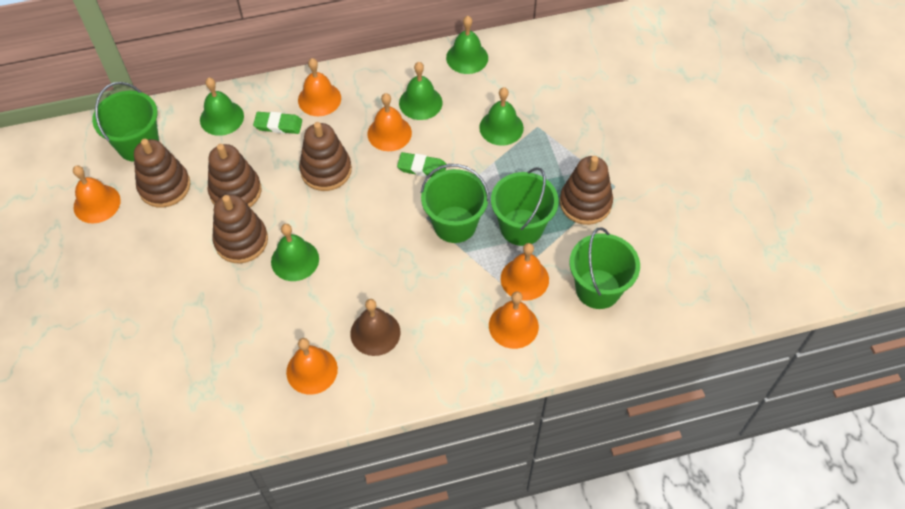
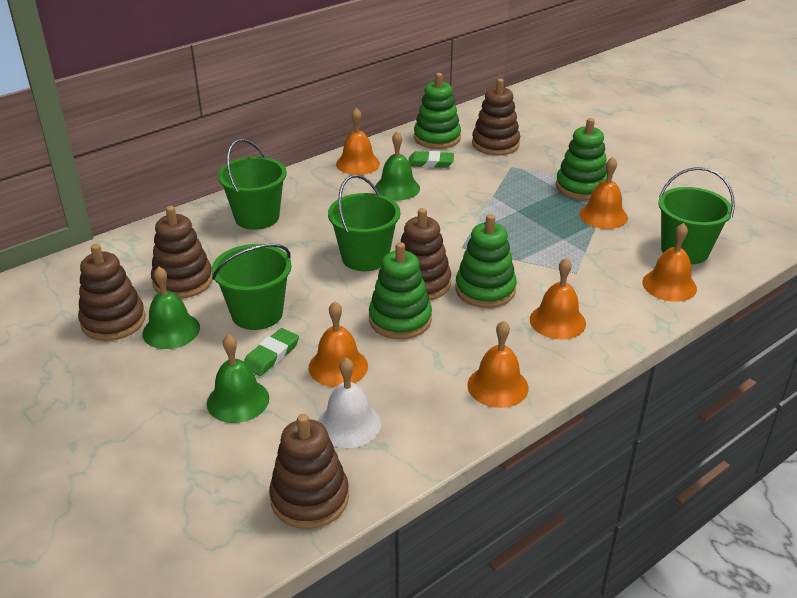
brown bell: [350,299,401,356] = 1 -> none = 0
green bell: [200,77,244,136] [271,224,319,281] [399,62,443,120] [446,16,488,74] [479,87,524,146] = 5 -> [142,267,200,349] [207,334,269,423] [375,131,420,201] = 3
green stacking toy: none = 0 -> [369,242,432,339] [414,73,461,149] [456,214,517,308] [556,118,607,200] = 4
white bell: none = 0 -> [318,358,381,448] = 1

